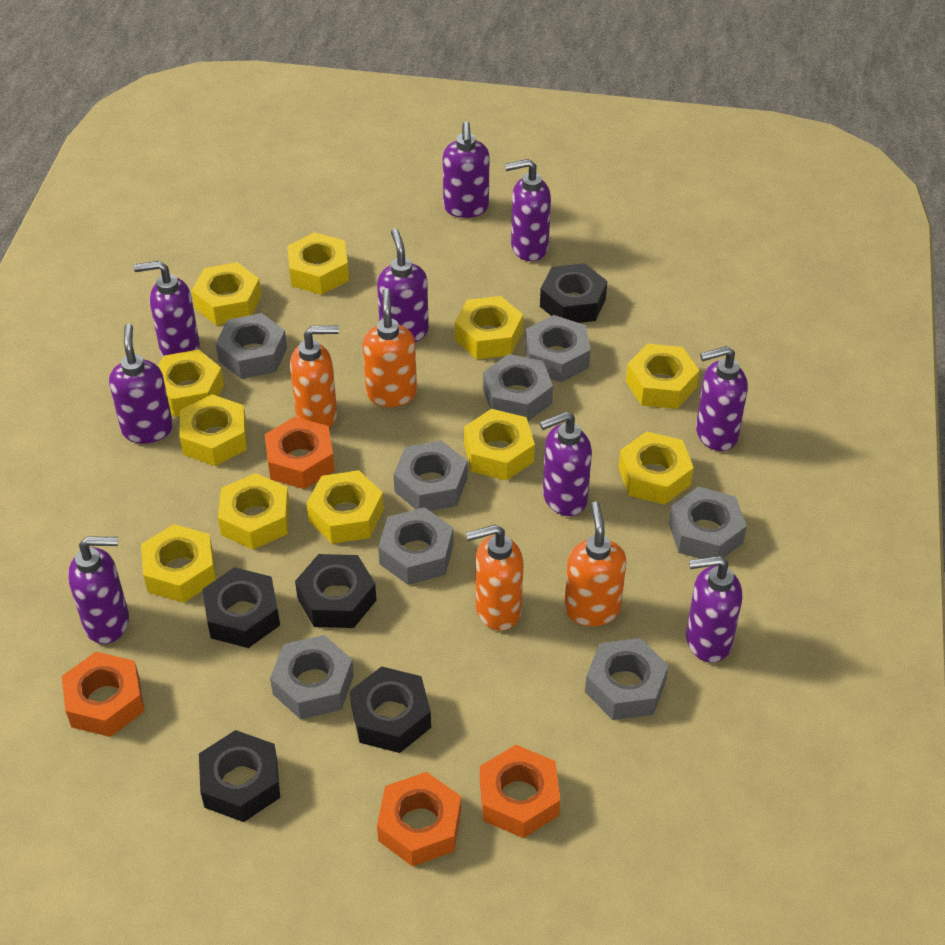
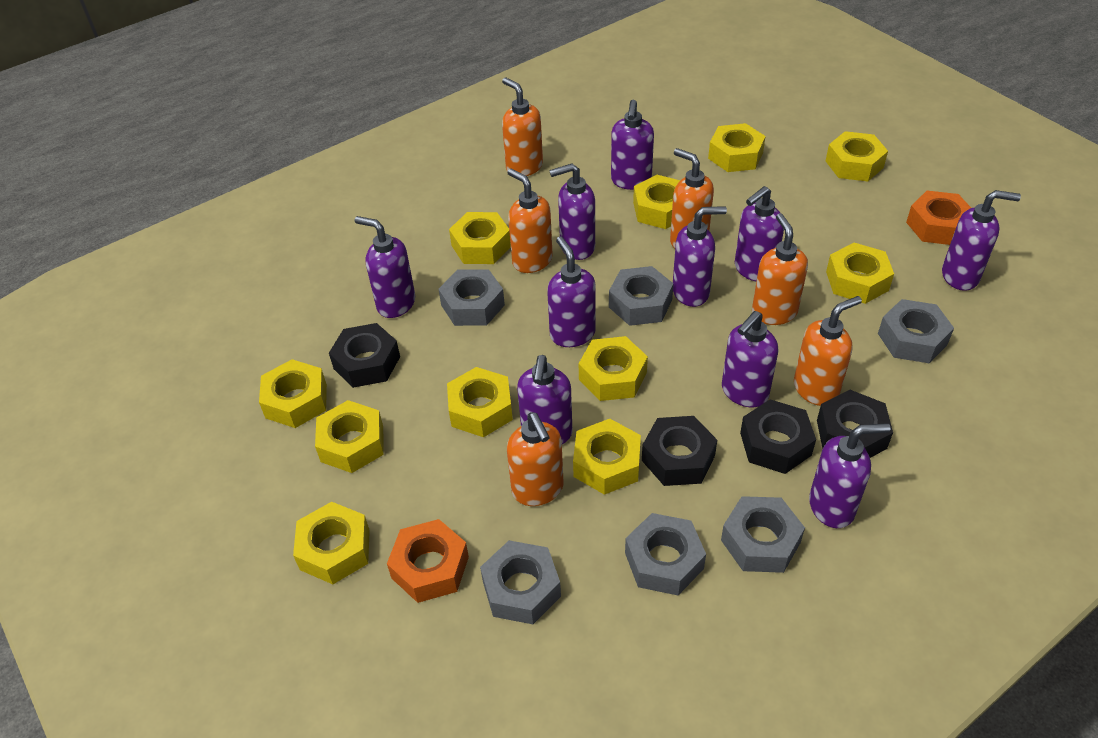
black nut: [199,730,280,822] [202,567,280,648] [295,554,376,628] [350,666,431,753] [540,263,607,323] = 5 -> [329,323,400,388] [642,416,717,486] [740,399,816,474] [817,390,893,458] = 4
grey nut: [216,313,287,379] [270,635,354,719] [378,507,454,585] [393,440,467,511] [483,354,553,421] [525,315,591,382] [585,638,668,720] [669,487,747,559] = 8 -> [438,269,505,326] [480,540,561,624] [609,266,674,326] [625,513,706,595] [721,496,805,573] [878,299,954,363] = 6
orange nut: [62,652,145,737] [265,417,335,489] [377,772,461,867] [480,745,560,838] = 4 -> [387,519,469,603] [906,191,971,245] = 2
orange soap dispenser: [290,326,339,428] [363,288,417,407] [466,525,524,631] [564,501,626,626] = 4 -> [502,78,543,176] [507,168,553,273] [507,412,564,506] [670,148,714,249] [752,213,808,325] [794,296,862,406] = 6
purple soap dispenser: [68,536,129,644] [109,324,173,444] [134,261,200,357] [377,228,429,342] [443,122,489,218] [505,159,551,261] [540,412,592,516] [686,556,742,663] [696,346,748,451] = 9 -> [355,216,415,318] [517,355,573,444] [547,236,596,347] [549,163,595,260] [611,99,654,190] [673,206,727,307] [722,311,778,407] [735,186,784,281] [809,423,890,528] [942,190,1021,291] = 10

